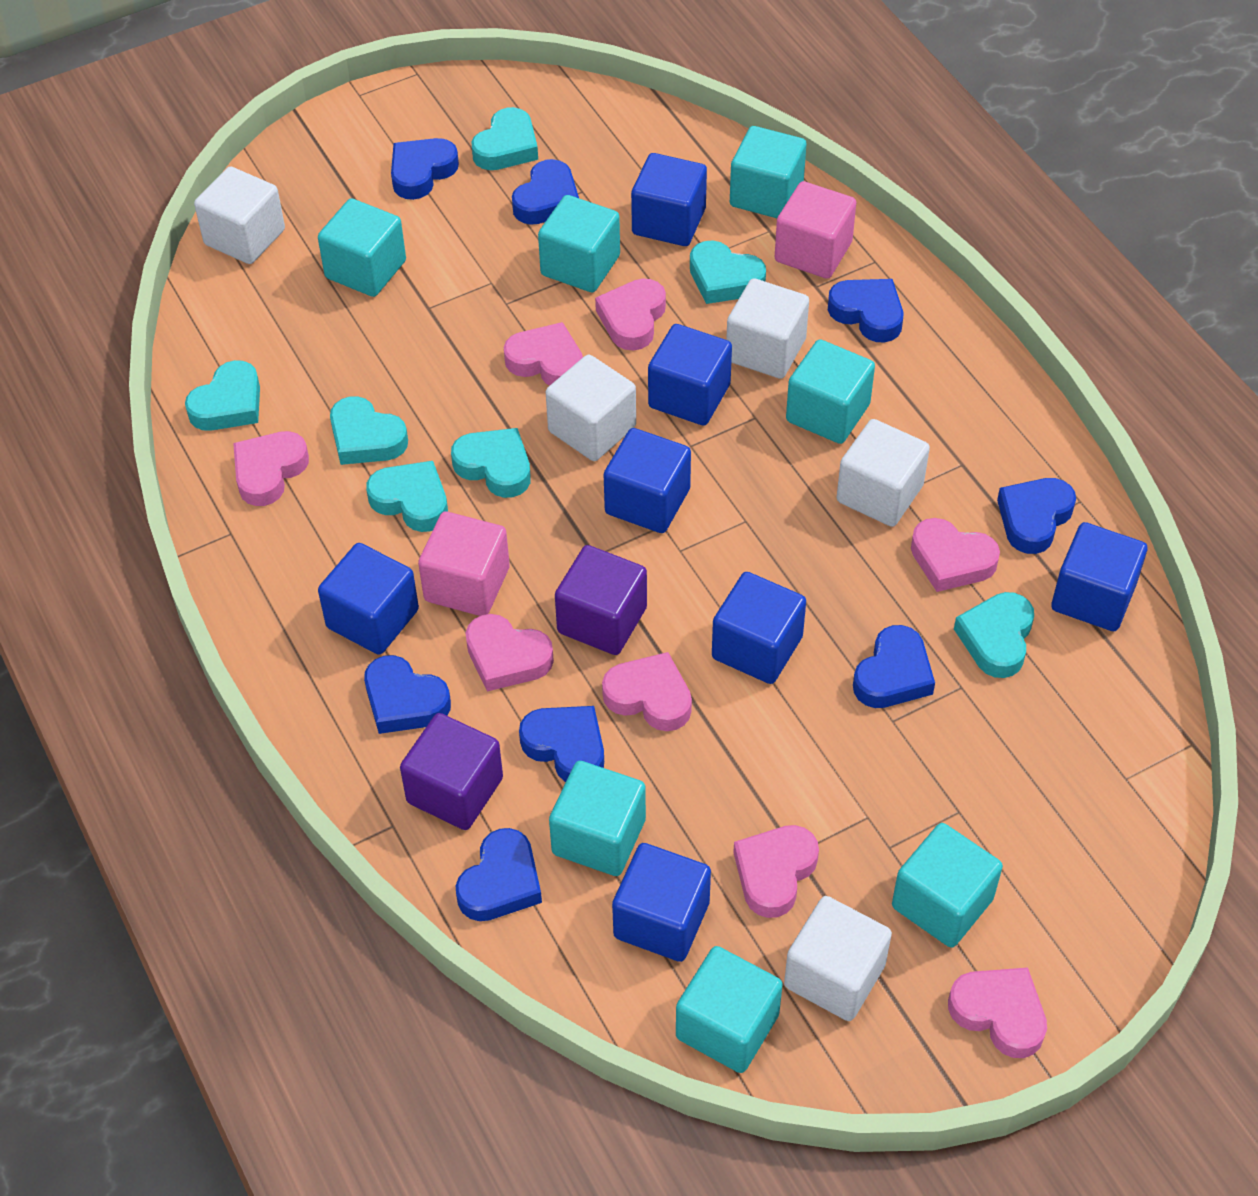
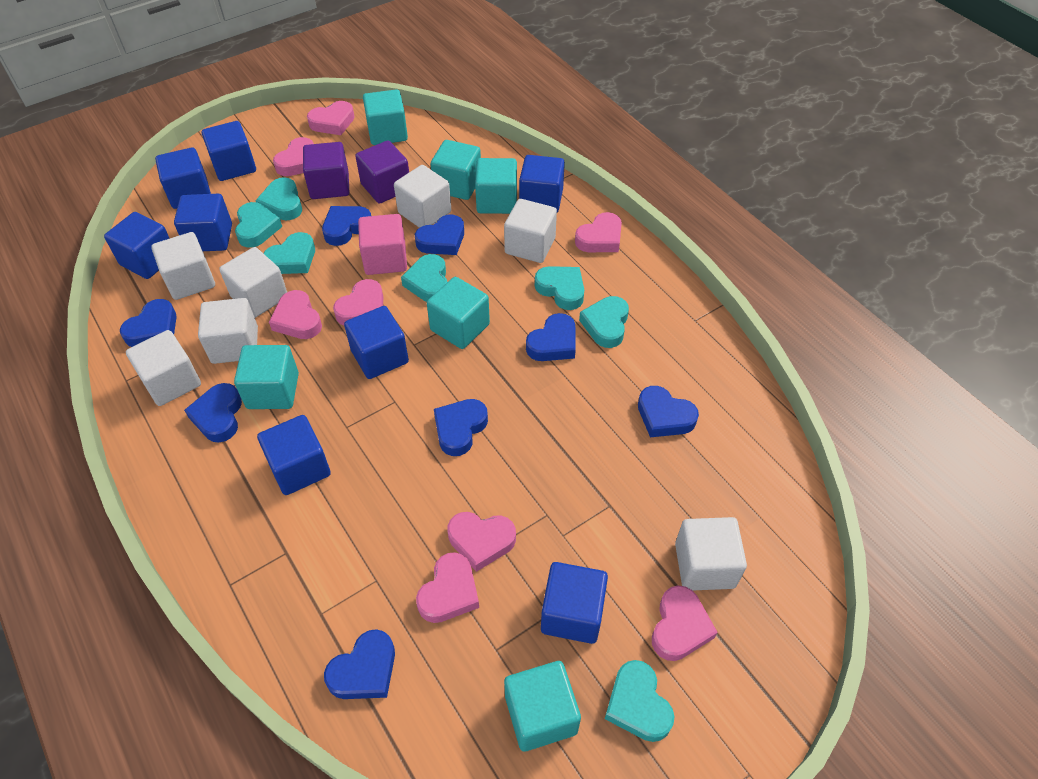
blue cube: [318,543,419,655] [604,428,691,533] [612,843,711,962] [631,153,707,246] [648,324,732,426] [712,572,806,684] [1051,522,1147,631] = 7 -> [104,212,170,279] [155,147,211,209] [174,194,232,251] [202,121,256,181] [257,415,331,495] [344,306,409,379] [519,155,565,212] [541,562,608,644] = 8
pink cube: [418,511,510,616] [775,181,856,279] = 2 -> [358,214,407,275] = 1
turquoise cube: [318,198,406,297] [538,195,620,292] [549,761,646,876] [676,946,783,1073] [730,126,807,218] [786,339,875,444] [892,823,1003,948] = 7 -> [234,345,299,409] [363,89,408,145] [427,277,490,349] [430,140,481,200] [475,158,517,214] [504,661,581,751] = 6
white cube: [194,166,285,264] [546,355,636,461] [726,278,809,379] [784,896,892,1021] [836,419,930,527] = 5 -> [126,330,201,406] [151,232,215,300] [198,298,258,364] [219,247,287,318] [394,165,451,228] [504,199,557,263] [675,517,747,591] = 7

